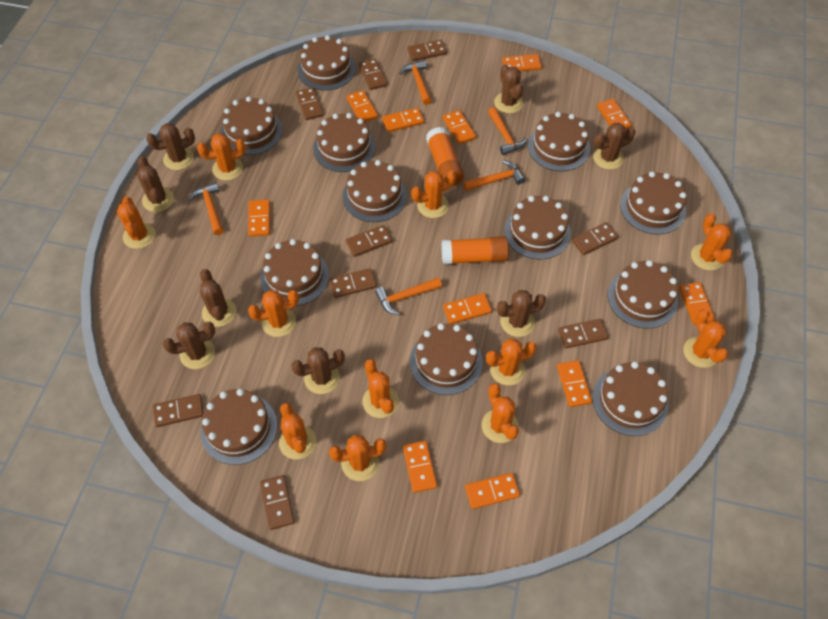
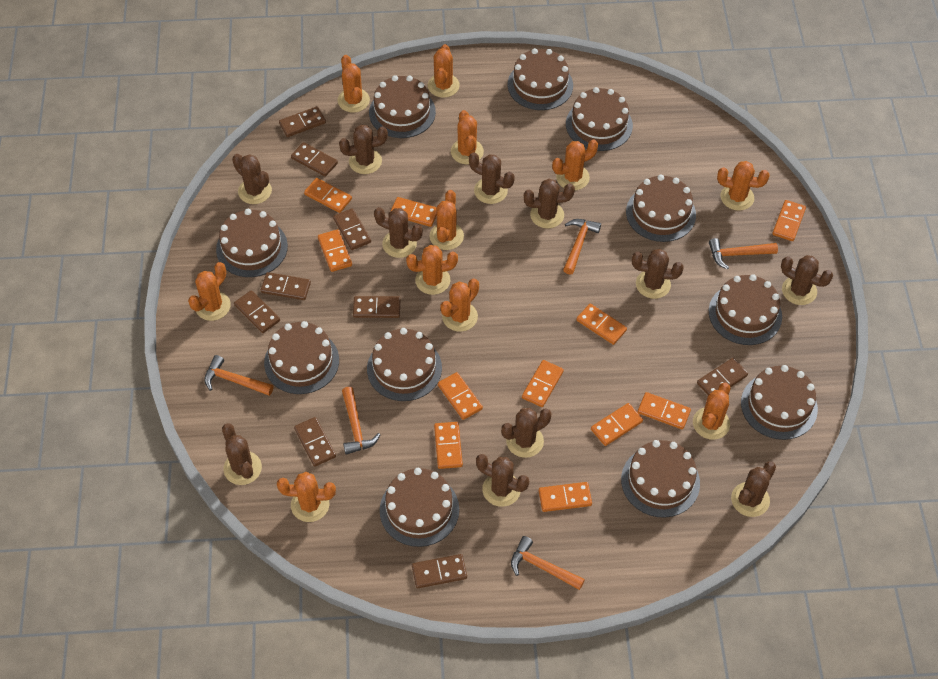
brown cactus: [137,157,174,212] [146,123,195,170] [162,322,216,369] [200,269,236,327] [291,348,345,394] [494,64,523,114] [497,290,546,337] [593,123,636,170] = 8 -> [222,423,262,485] [232,154,272,204] [339,125,388,174] [374,207,423,258] [469,152,515,204] [476,454,529,507] [501,408,552,458] [524,179,575,229] [632,249,684,299] [731,461,776,517] [781,255,833,305] = 11
brown cake: [200,389,277,465] [221,96,282,155] [260,239,329,306] [297,35,356,91] [313,113,375,172] [343,160,407,222] [410,323,483,395] [504,196,571,259] [528,112,590,171] [593,362,668,436] [607,260,678,329] [620,172,686,234] = 12 -> [216,209,288,277] [264,321,339,394] [367,328,442,401] [369,75,436,138] [380,468,459,547] [508,48,573,110] [566,87,633,151] [621,440,700,518] [626,175,696,242] [709,274,782,345] [741,365,818,440] = 11
orange glue stick: [426,127,464,186] [442,236,509,265] = 2 -> none = 0

